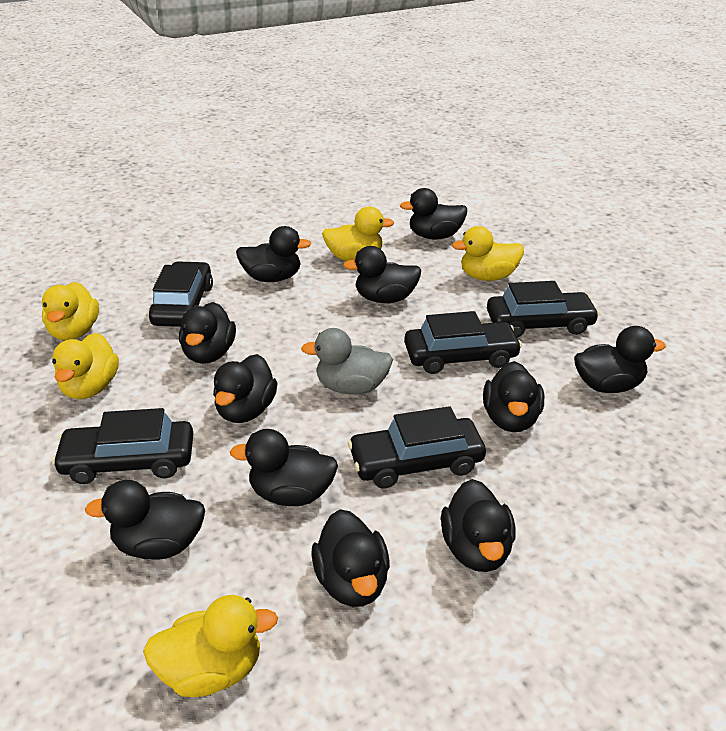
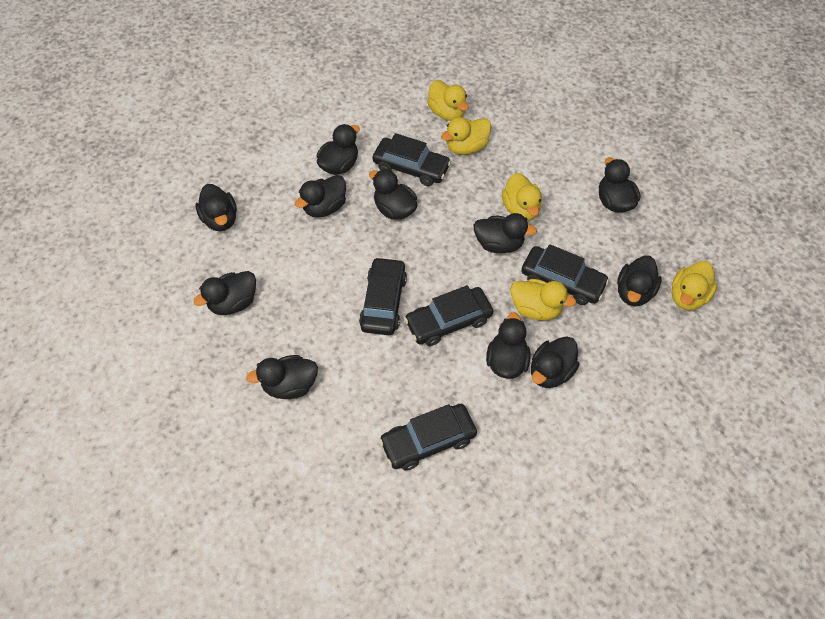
grey duck: [301,328,393,395] = 1 -> none = 0

